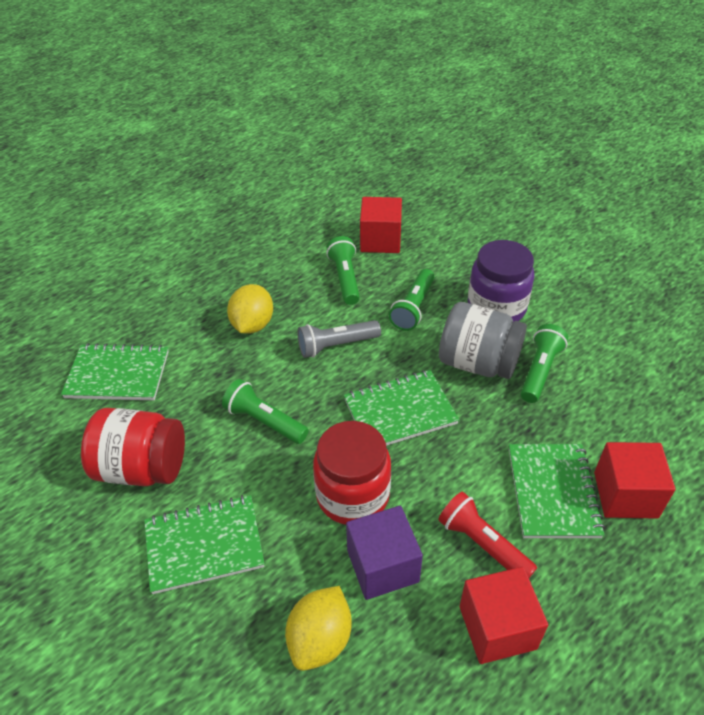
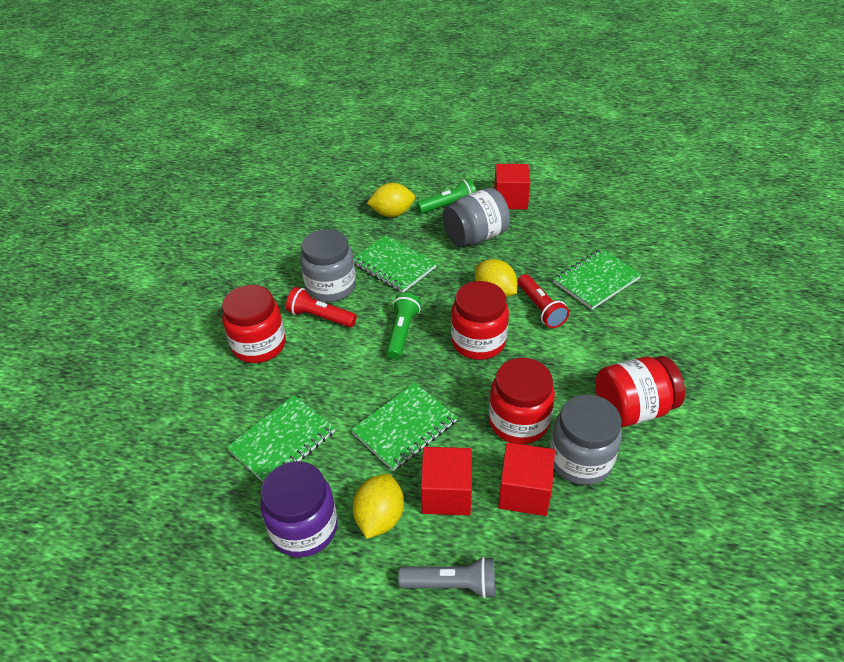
green flashlight: [222,379,309,444] [326,236,360,305] [389,269,435,331] [521,324,568,403] = 4 -> [386,292,421,360] [417,179,476,214] = 2
grey jar: [439,302,527,379] = 1 -> [300,229,356,302] [443,188,510,247] [550,394,622,485] = 3
purple cube: [346,506,423,600] = 1 -> none = 0
red flashlight: [438,491,537,578] = 1 -> [286,287,357,327] [518,274,569,328] = 2
red jar: [81,408,185,486] [313,421,391,525] = 2 -> [222,285,286,363] [451,281,509,360] [489,358,555,444] [595,356,685,427] = 4
yellow lemon: [227,284,273,334] [285,586,352,671] = 2 -> [353,474,404,539] [367,183,415,217] [475,259,517,298] = 3

